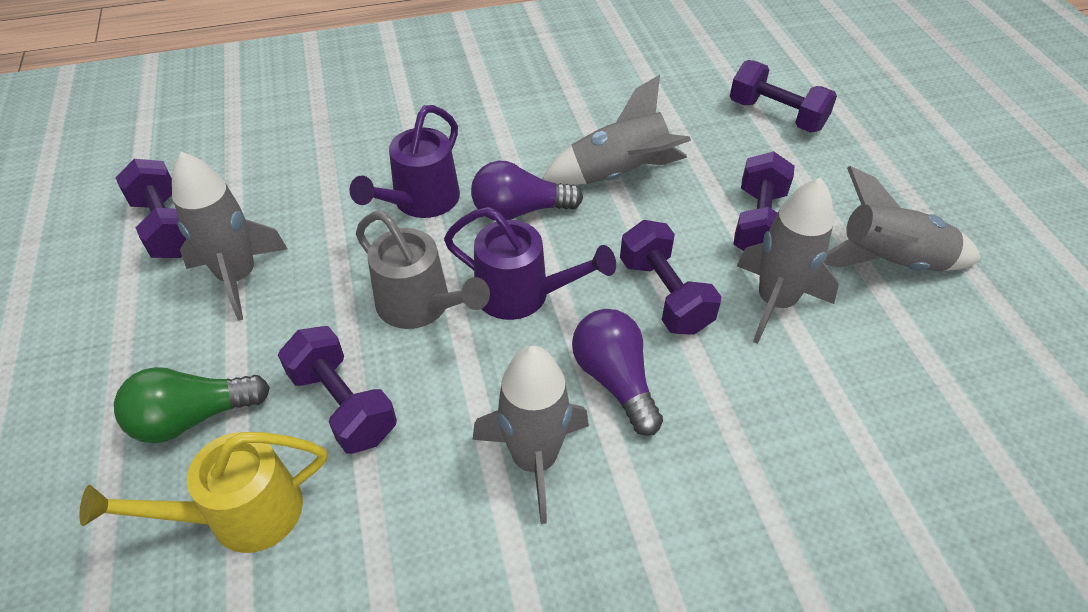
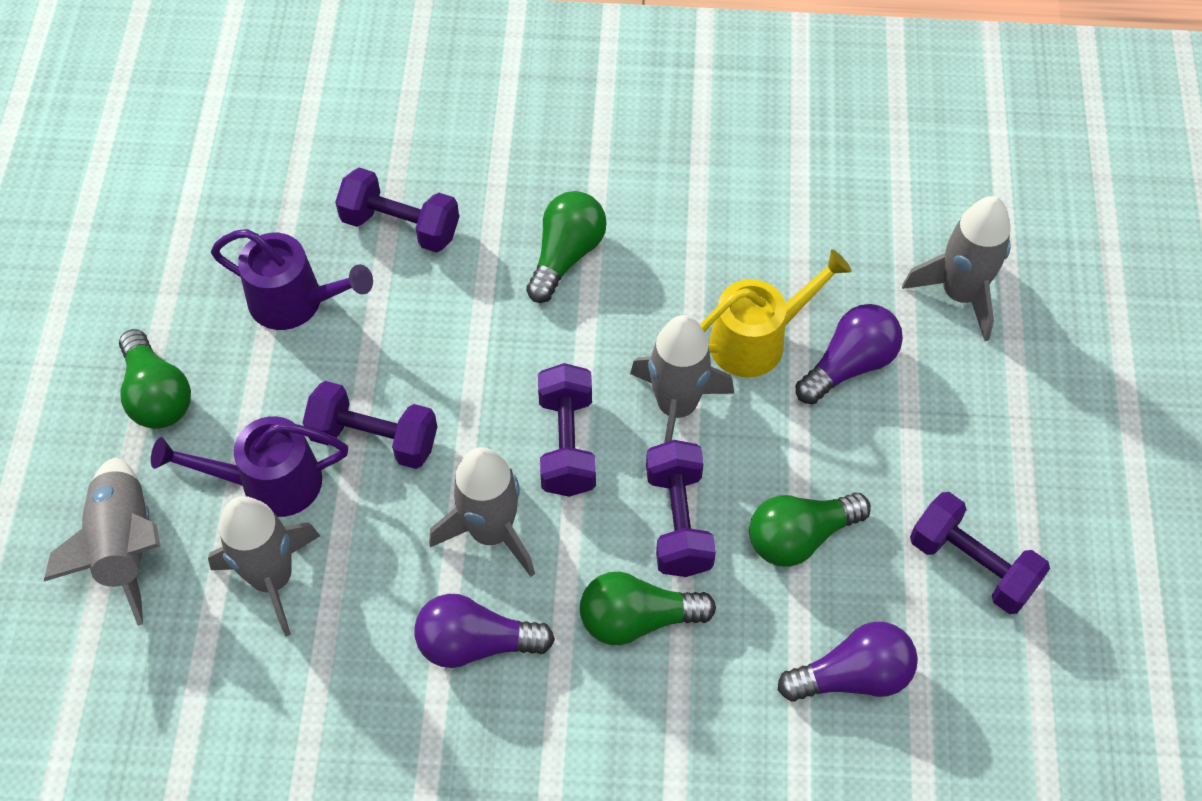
green light bulb: [114,367,270,443] = 1 -> [119,329,191,429] [526,191,606,303] [580,572,716,645] [749,492,871,567] = 4
grey watering can: [356,212,490,329] = 1 -> none = 0
purple light bulb: [471,161,583,220] [572,309,663,436] = 2 -> [415,594,555,668] [778,622,918,702] [795,304,903,404] = 3

